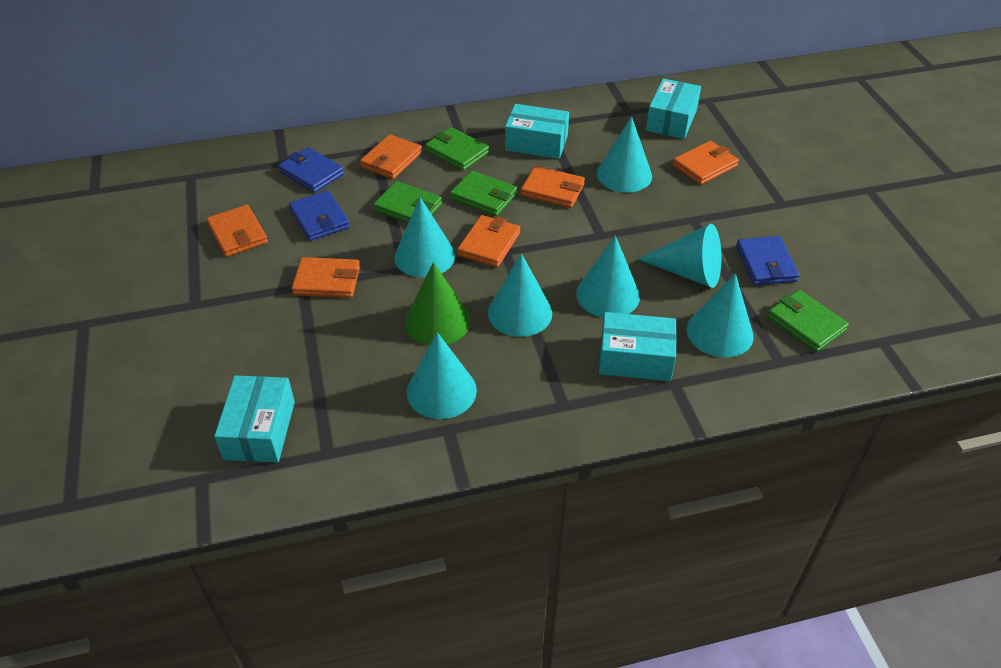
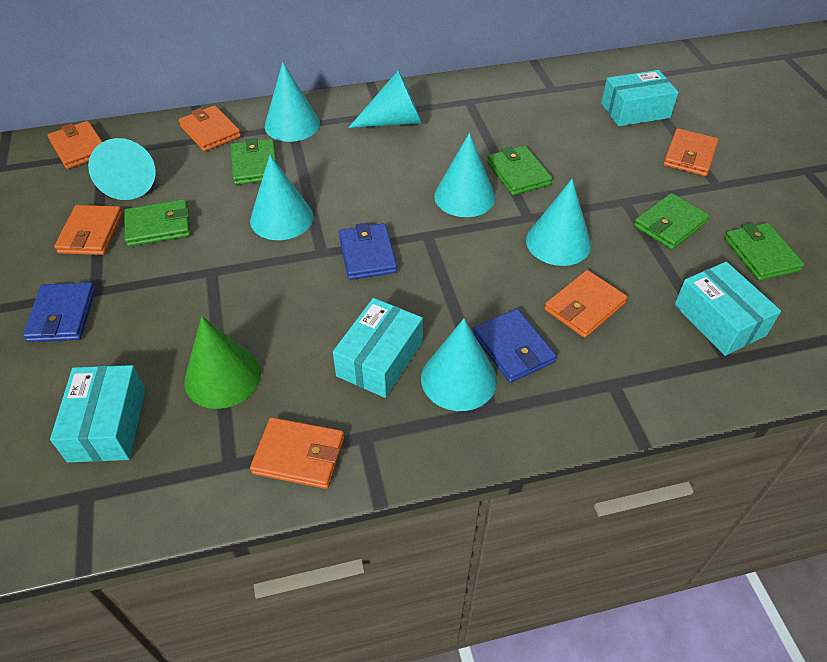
green wallet: [373,181,442,223] [425,127,489,171] [450,171,517,216] [767,290,849,352] = 4 -> [124,199,191,247] [230,138,277,185] [487,146,552,195] [634,193,710,250] [724,223,804,281] = 5

